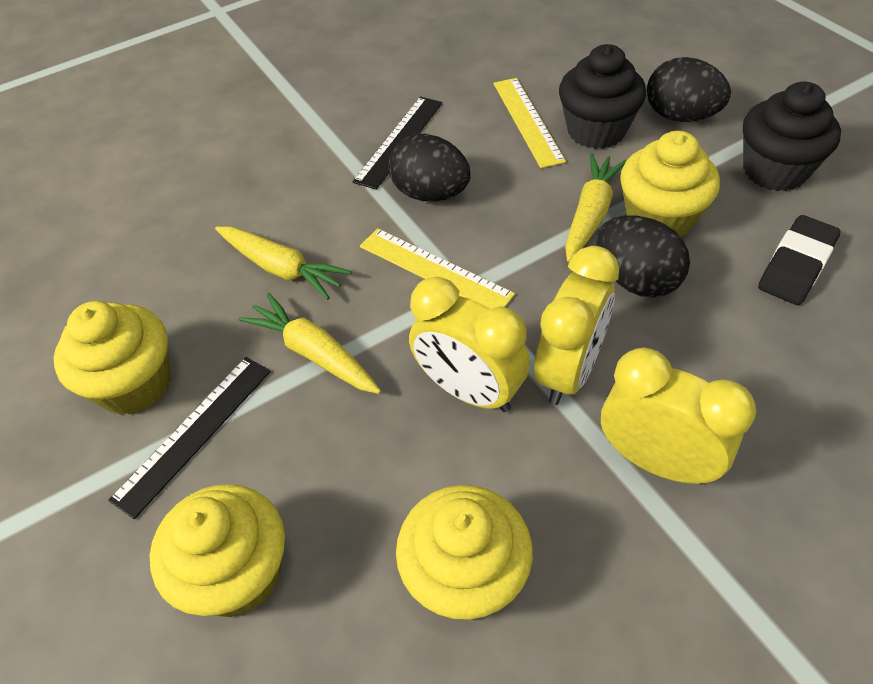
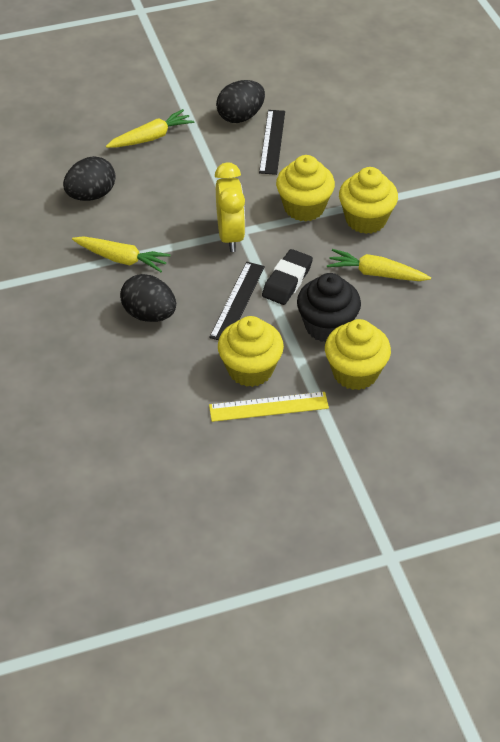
black cupcake: [559,44,646,149] [743,82,841,191] = 2 -> [297,273,361,342] = 1
yellow clock: [409,277,530,412] [534,246,619,405] [601,347,756,485] = 3 -> [215,162,245,252] = 1
yellow ruler: [360,228,515,309] [494,78,566,168] = 2 -> [209,392,329,422] = 1

